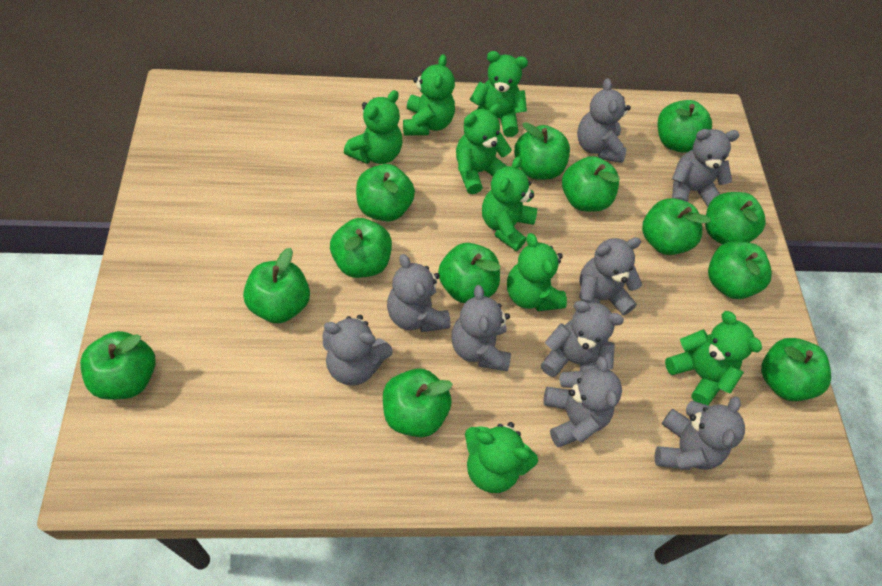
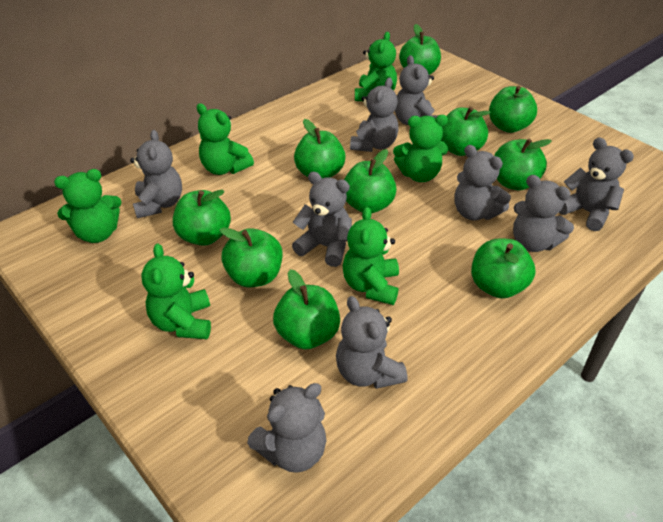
green apple: [80,331,156,400] [243,248,310,323] [330,218,392,278] [356,164,415,222] [383,368,453,437] [438,243,500,303] [514,122,570,180] [562,156,620,212] [642,198,711,255] [658,100,712,153] [705,192,766,245] [708,241,772,299] [761,338,831,401] = 13 -> [173,189,231,246] [220,227,282,288] [273,269,340,349] [294,119,346,178] [344,149,397,214] [399,24,441,75] [441,107,491,156] [471,239,536,299] [489,86,537,133] [494,138,552,190] = 10
green teddy bear: [344,90,402,164] [403,54,455,136] [456,104,512,194] [465,422,538,493] [470,51,528,137] [482,156,537,251] [507,233,567,311] [665,311,762,405] = 8 -> [54,169,122,243] [141,243,211,339] [196,103,254,175] [343,207,399,305] [355,32,397,101] [393,115,448,182] = 6

